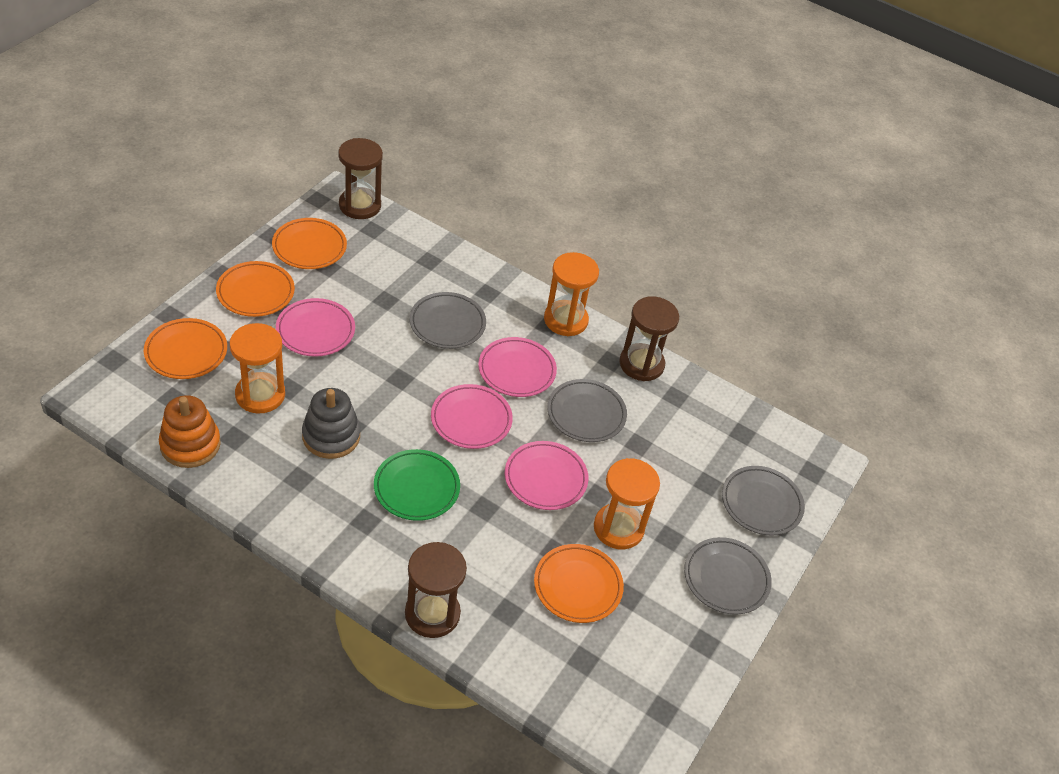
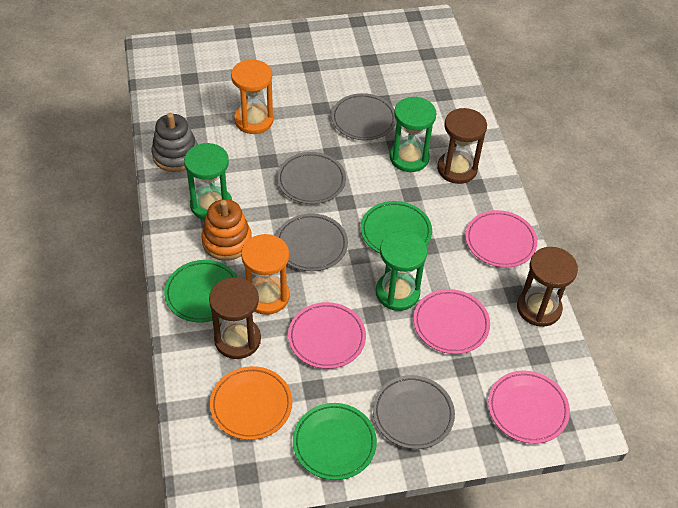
green hourglass: none = 0 -> [184,143,232,220] [376,231,427,311] [390,97,437,172] = 3
green plate: [374,449,460,521] = 1 -> [164,260,238,323] [293,403,377,480] [361,201,432,253] = 3
orange hourglass: [230,323,285,413] [544,252,599,336] [594,458,660,549] = 3 -> [231,60,274,134] [241,234,290,315] = 2
orange plate: [144,318,227,379] [216,261,295,317] [272,218,347,269] [534,544,624,623] = 4 -> [210,366,292,440] = 1

